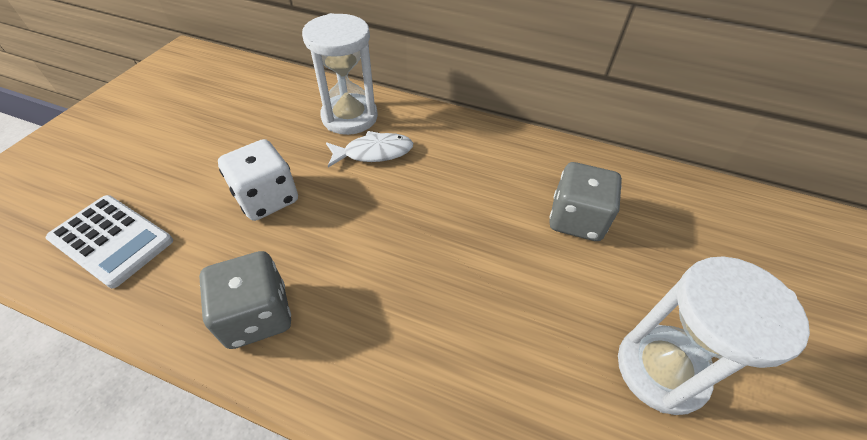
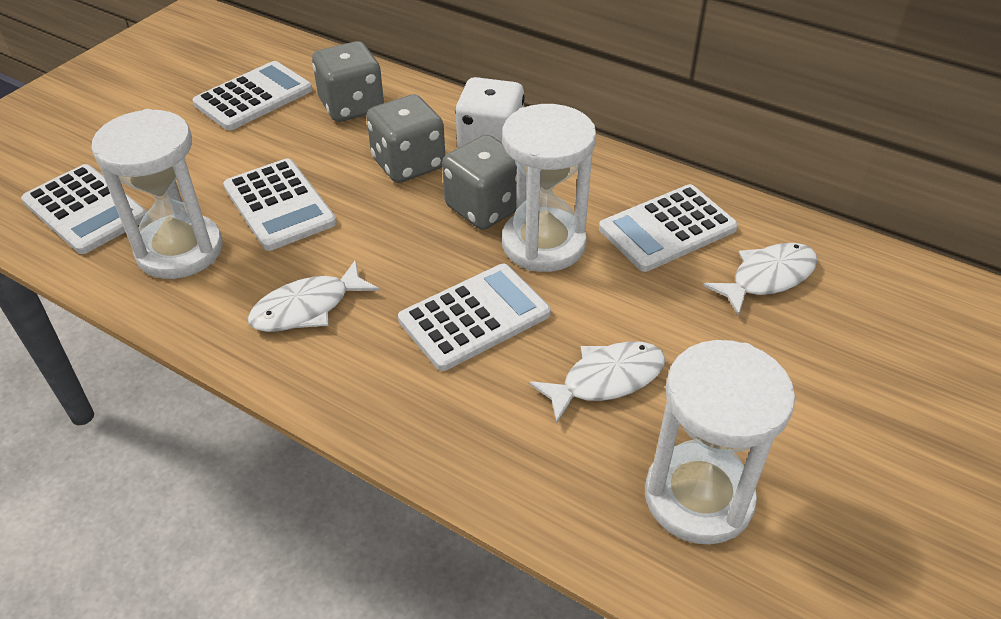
grey dice: [199,251,291,349] [549,162,622,241] = 2 -> [312,41,384,122] [366,94,445,183] [442,135,517,230] = 3
white calculator: [46,195,173,288] = 1 -> [21,164,147,254] [192,61,312,130] [223,158,337,251] [398,264,551,371] [599,184,738,272] = 5
white fish: [326,131,413,167] = 1 -> [248,260,379,332] [529,341,666,424] [703,243,817,316] = 3
white hourglass: [302,13,378,135] [618,256,810,415] = 2 -> [91,109,223,279] [502,104,596,272] [645,340,795,544] = 3

